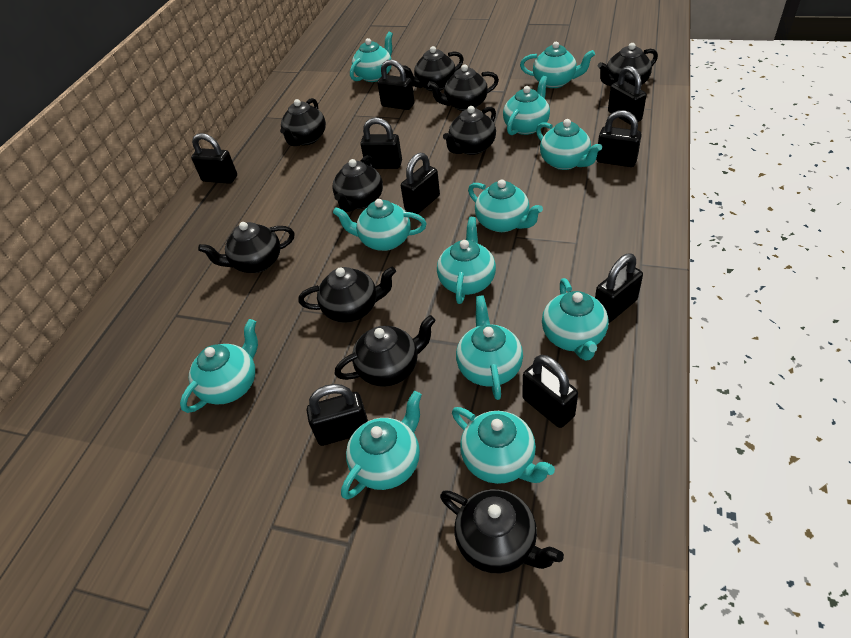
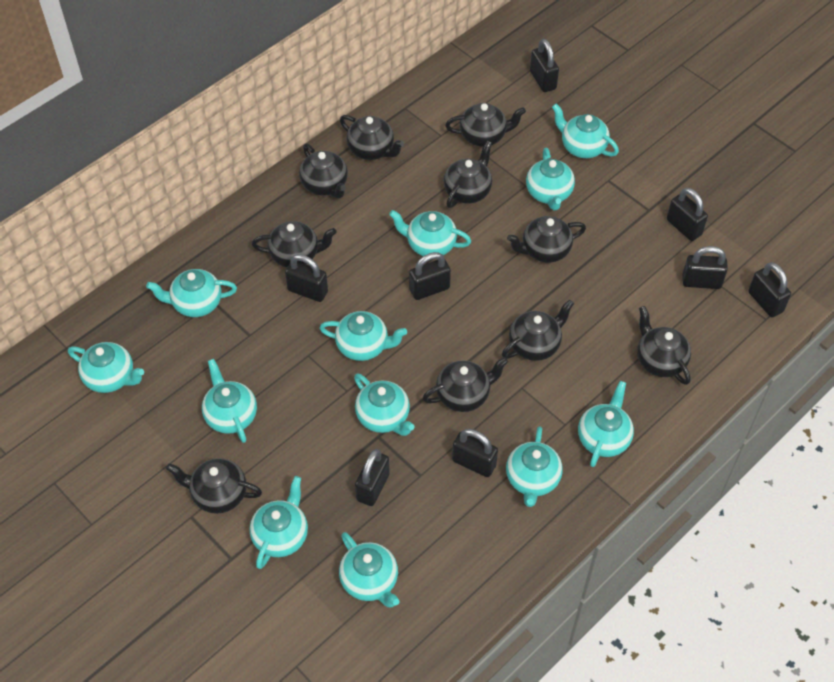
black padlock: [191,133,237,184] [307,384,368,446] [361,117,402,169] [377,59,415,110] [401,153,440,214] [522,355,578,428] [595,253,643,323] [596,110,642,167] [608,66,646,125] = 9 -> [285,254,328,302] [355,449,390,506] [409,252,451,300] [452,429,498,477] [530,39,559,92] [667,188,708,241] [682,246,728,289] [748,262,791,317] = 8

